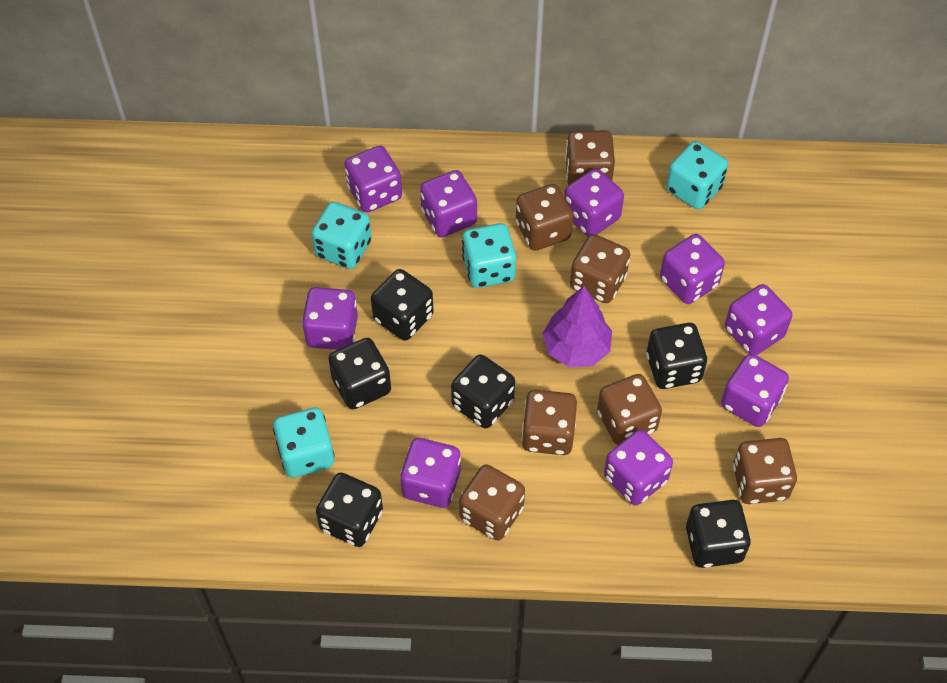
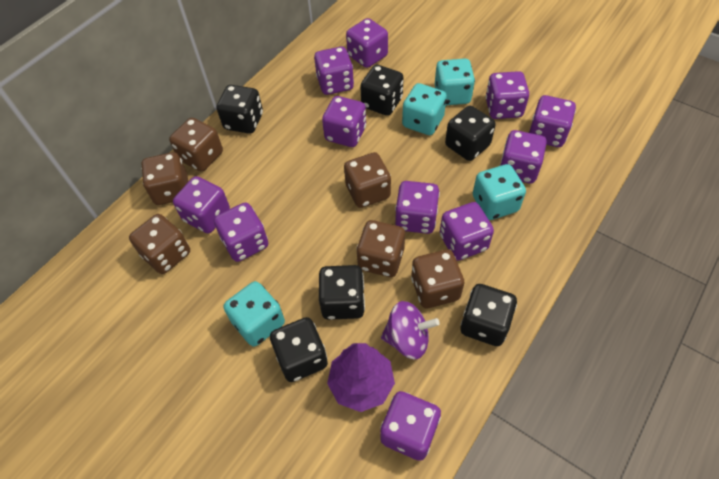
brown dice: [459,464,525,540] [516,184,573,251] [522,390,577,455] [565,130,615,185] [570,234,630,303] [597,374,662,445] [733,438,797,504] = 7 -> [129,214,190,274] [142,152,188,205] [169,118,223,172] [344,152,391,208] [356,220,405,277] [411,250,464,308] = 6
purple dice: [302,287,358,350] [345,146,402,212] [400,438,461,508] [420,170,477,237] [564,168,624,237] [604,429,673,506] [660,234,725,304] [721,354,789,427] [725,284,792,355] = 9 -> [173,176,230,233] [214,202,268,262] [314,47,354,95] [322,96,366,147] [346,18,388,68] [380,391,441,461] [395,181,440,234] [440,202,494,261] [485,71,529,119] [500,130,547,183] [529,95,576,147] = 11
purple spinning top: none = 0 -> [381,301,440,359] = 1

